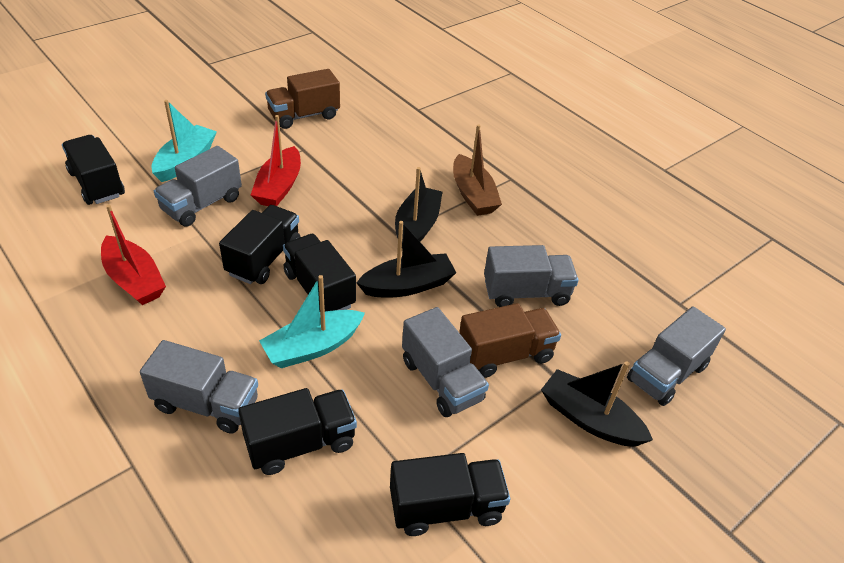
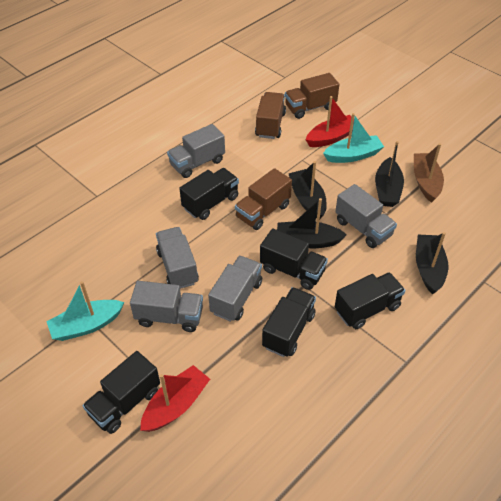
black boat: [356,221,456,297] [395,167,442,249] [541,361,653,447] = 3 -> [277,198,347,248] [288,161,327,219] [375,141,404,207] [416,232,448,294] = 4
brown truck: [265,69,340,129] [459,303,561,378] = 2 -> [235,168,292,230] [255,92,286,139] [285,73,339,119] = 3

